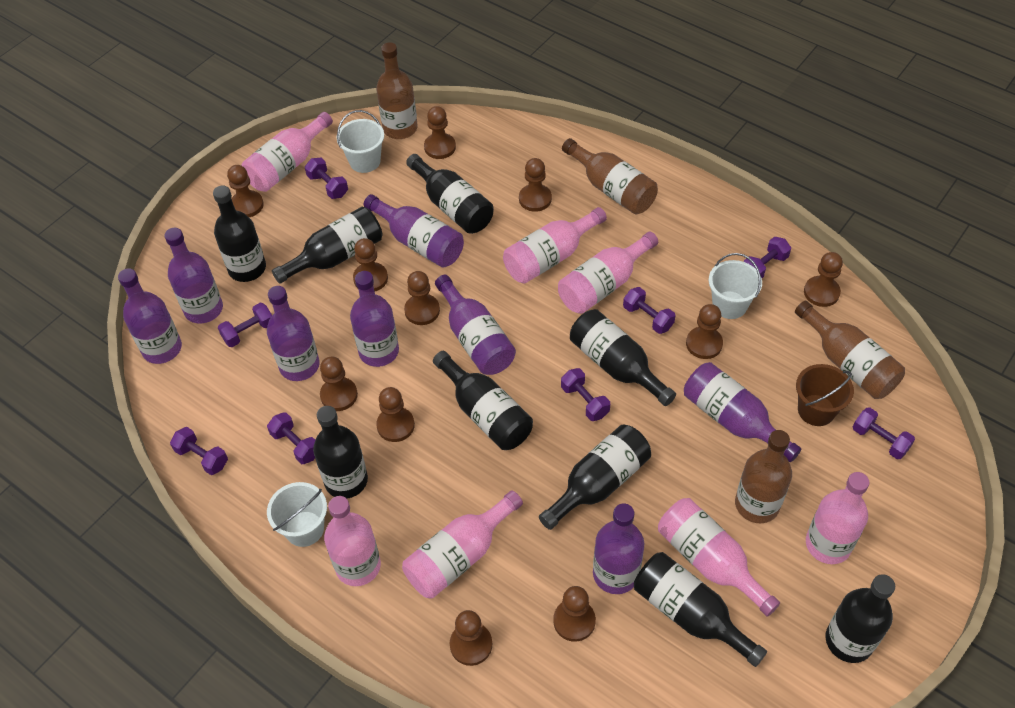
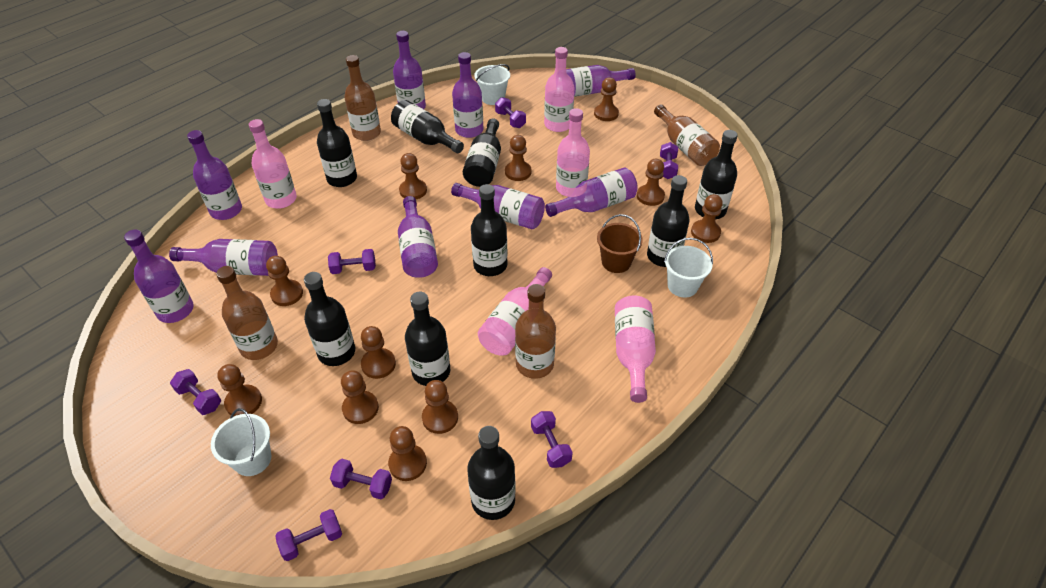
pink bottle: [242,112,333,192] [324,496,381,586] [402,490,523,599] [503,207,607,284] [558,232,658,314] [658,498,780,617] [806,472,870,564] = 7 -> [249,119,297,209] [478,267,552,355] [544,47,575,132] [556,108,590,197] [615,295,656,403] = 5
purple bottle: [118,268,182,364] [164,228,223,323] [267,286,320,381] [350,271,399,367] [364,194,464,267] [435,275,516,375] [593,504,644,594] [684,362,801,462] = 8 -> [124,230,194,323] [169,239,278,276] [187,130,242,220] [393,31,426,109] [398,196,438,278] [451,183,545,229] [452,52,484,138] [545,168,638,217] [566,65,636,97] = 9
purple dumbbell: [170,427,228,475] [218,303,272,347] [267,412,315,464] [305,158,348,199] [561,368,610,421] [623,287,675,334] [744,237,791,278] [853,407,915,459] = 8 -> [170,369,221,415] [275,509,342,561] [328,249,376,274] [330,459,392,499] [495,97,526,128] [531,411,573,468] [660,142,678,179] = 7

